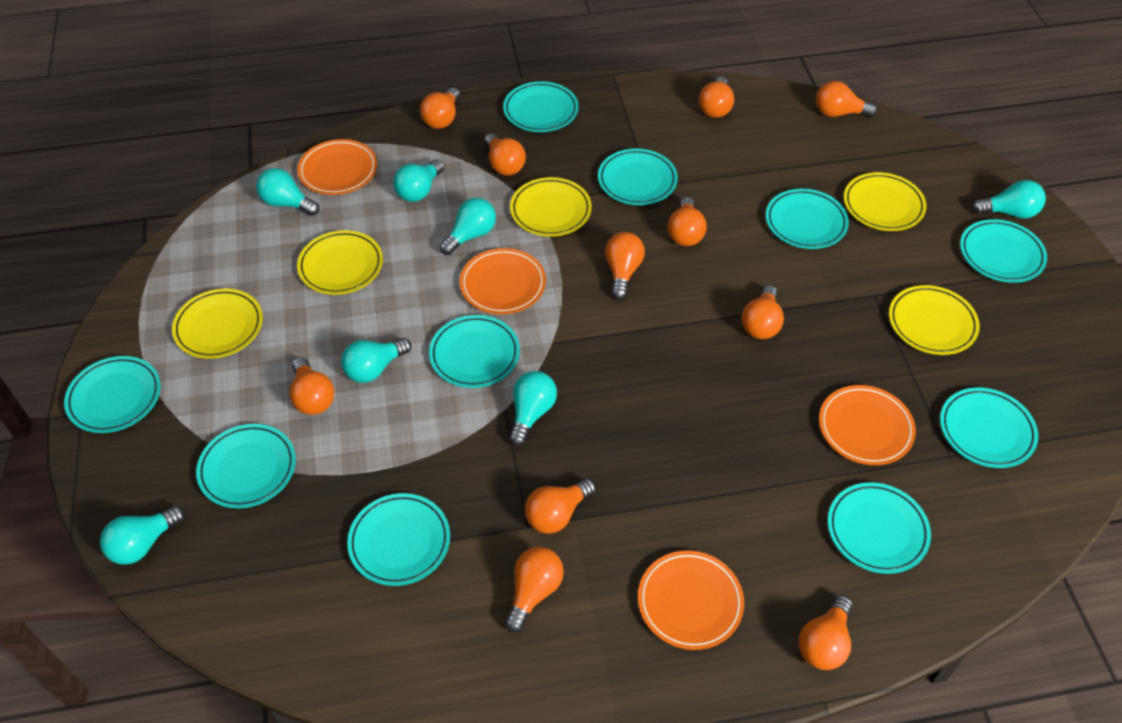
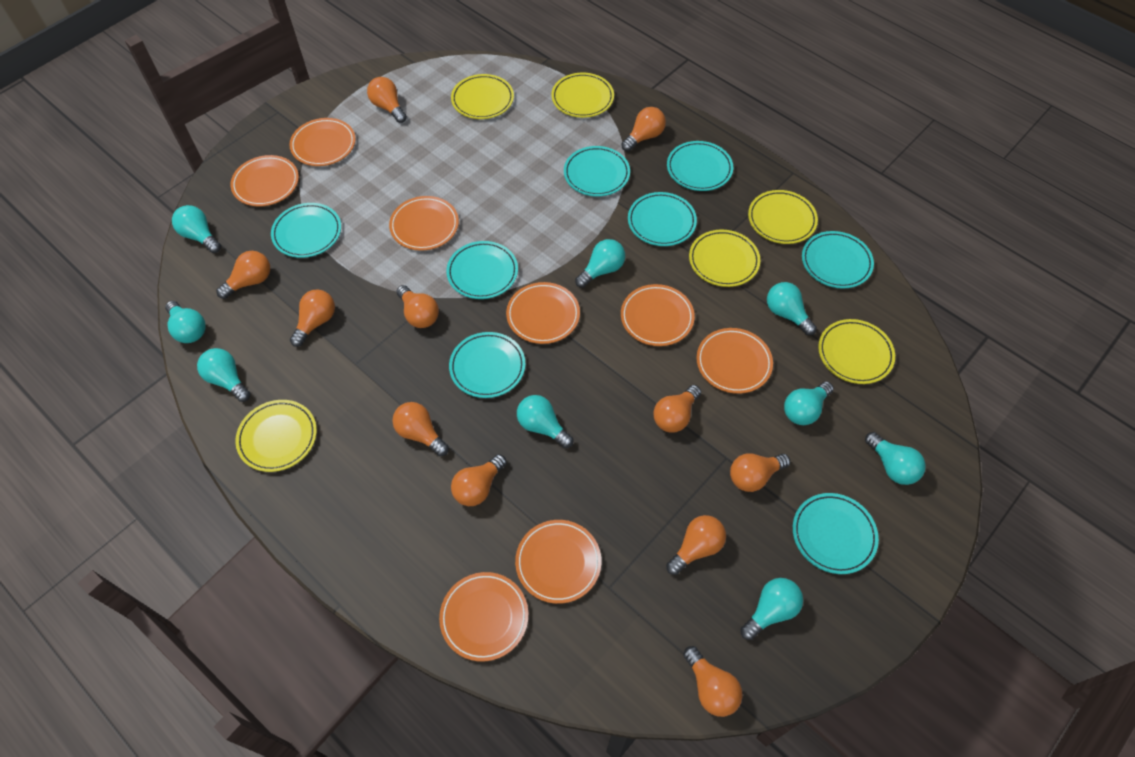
orange plate: [297,139,377,195] [460,248,546,314] [638,550,744,650] [819,385,916,465] = 4 -> [230,155,299,206] [290,118,356,166] [389,196,459,251] [439,572,529,662] [506,282,580,344] [515,520,602,604] [621,284,695,346] [697,328,773,394] = 8
turquoise light bulb: [100,506,185,565] [256,168,319,216] [341,338,411,383] [393,159,444,202] [439,197,496,255] [509,371,557,446] [972,180,1046,218] = 7 -> [165,301,206,343] [172,205,221,253] [197,348,251,402] [517,395,573,448] [575,239,625,288] [740,578,803,640] [767,282,817,335] [784,381,834,425] [865,432,926,485] = 9
turquoise plate: [64,356,161,433] [196,424,296,508] [347,493,450,586] [429,315,520,388] [503,81,579,132] [598,149,678,205] [766,189,849,249] [828,482,931,574] [940,388,1038,468] [960,219,1047,283] = 10 -> [271,203,341,258] [446,241,518,299] [449,332,525,398] [564,146,630,196] [628,192,697,246] [667,141,733,191] [793,493,879,574] [802,231,874,289] = 8
yellow plate: [172,289,263,359] [297,230,383,295] [510,177,592,237] [844,172,927,231] [889,285,980,355] = 5 -> [235,400,317,472] [451,74,514,119] [551,73,614,118] [689,230,760,287] [748,190,818,244] [818,319,895,384] = 6

